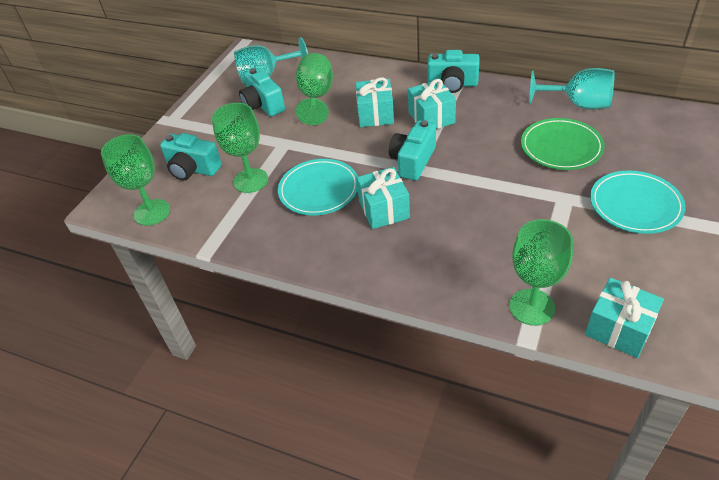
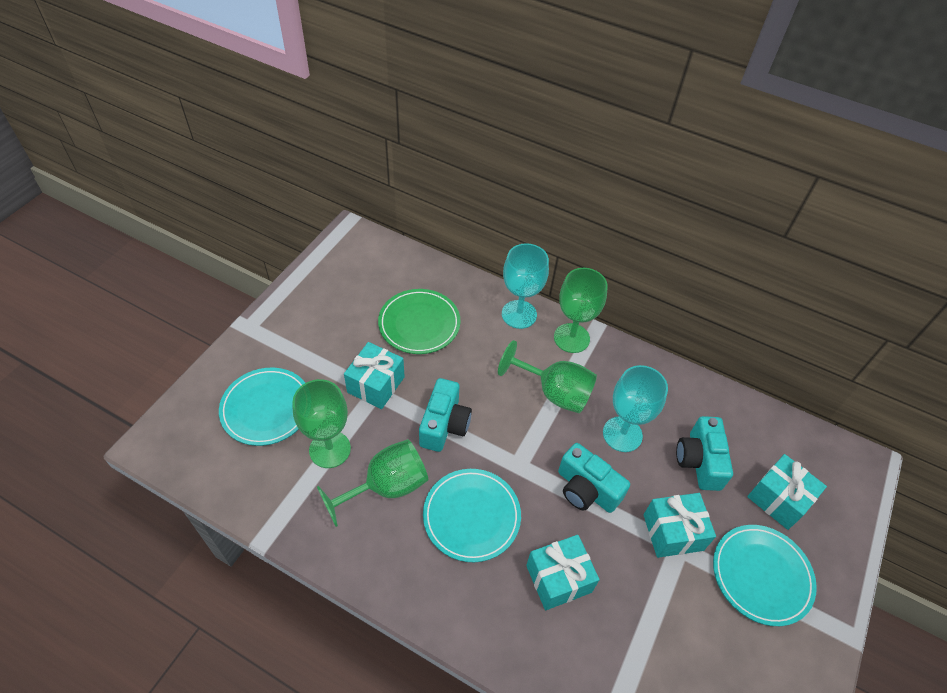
turquoise camera: [160,133,222,181] [239,68,285,117] [389,120,436,180] [427,50,480,93] = 4 -> [419,378,472,452] [558,443,630,513] [676,416,733,491] = 3
turquoise plate: [278,159,358,215] [590,171,686,234] = 2 -> [219,368,305,446] [423,469,521,562] [713,525,817,626] = 3

